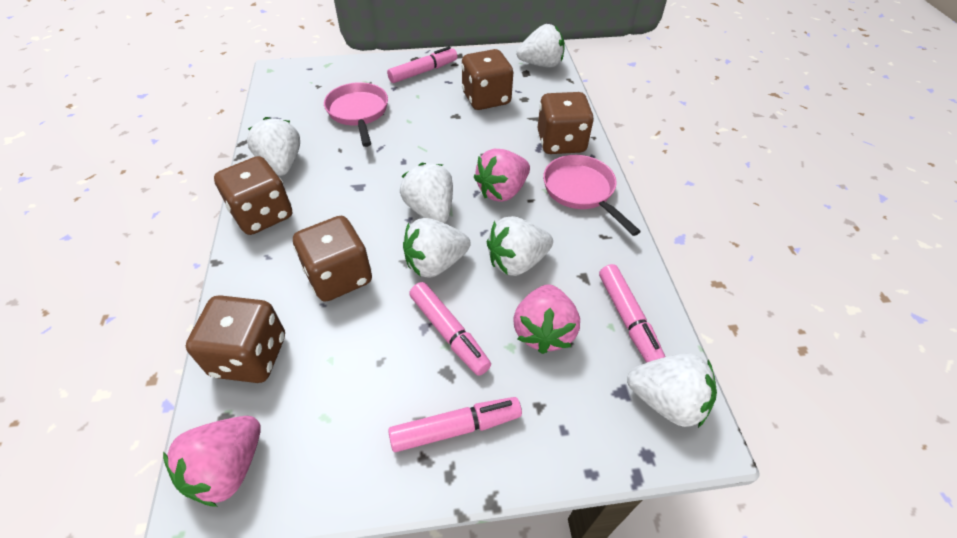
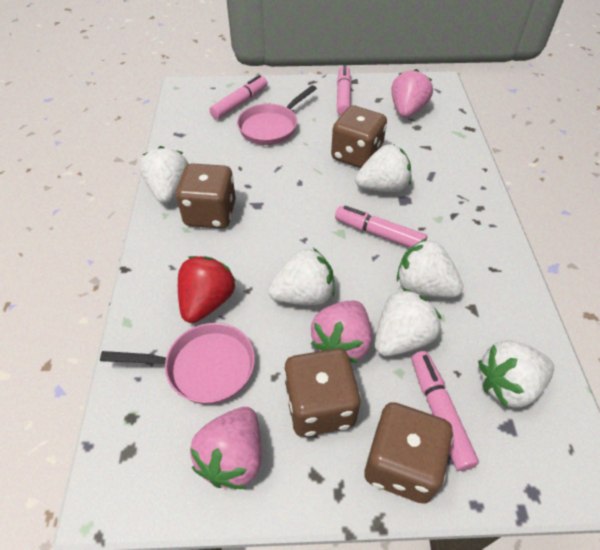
brown dice: [186,295,285,383] [214,156,292,235] [293,216,372,302] [462,49,513,110] [537,92,594,154] = 5 -> [176,163,236,229] [284,348,361,437] [331,106,387,168] [364,402,453,504] = 4
red strawberry: none = 0 -> [178,256,236,323] = 1

